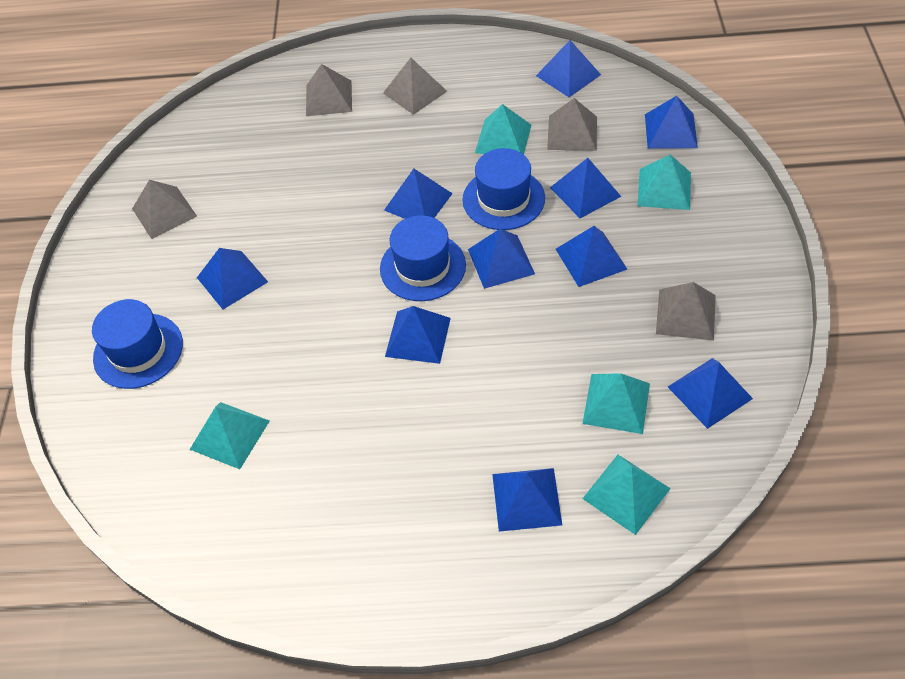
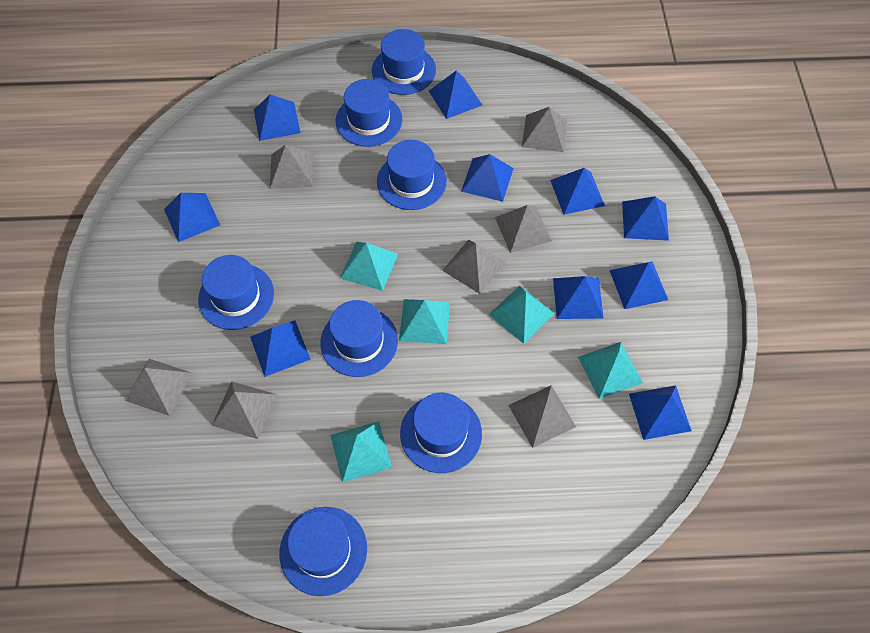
blue hat: [92,299,183,389] [380,215,466,301] [462,148,545,230] = 3 -> [198,255,274,330] [279,507,367,596] [320,300,398,377] [336,79,403,147] [372,29,436,95] [377,140,447,210] [400,393,482,473] = 7
grey pyramid: [132,180,197,239] [306,64,352,116] [383,58,447,115] [547,98,597,151] [656,282,716,341] = 5 -> [126,359,192,416] [212,381,277,439] [270,145,314,189] [442,240,505,294] [495,205,552,253] [508,385,576,448] [522,107,567,152] = 7

